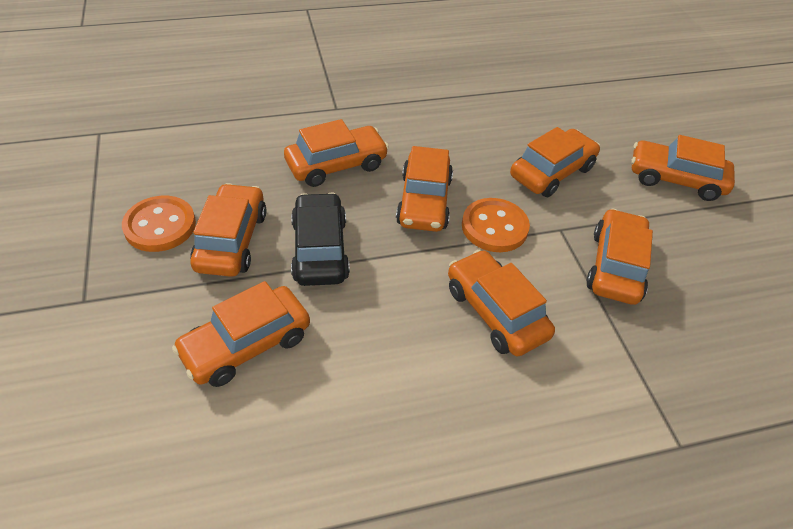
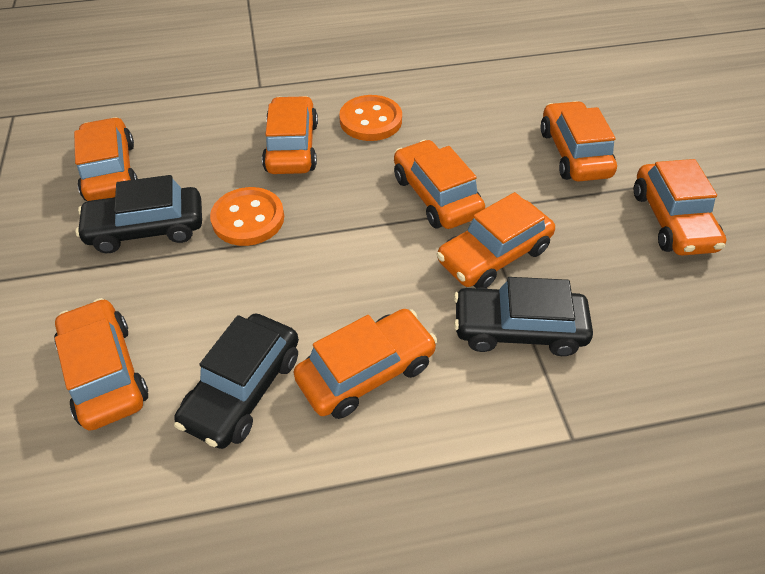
black car: [291,192,350,286] = 1 -> [75,175,202,253] [174,314,299,449] [454,277,593,356] = 3

